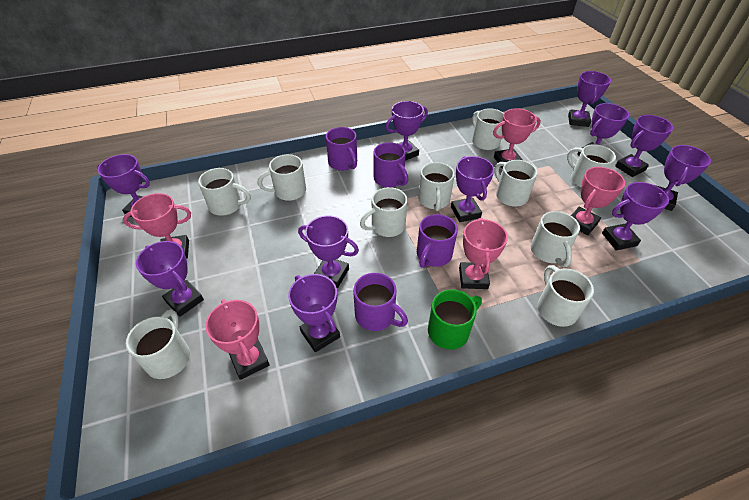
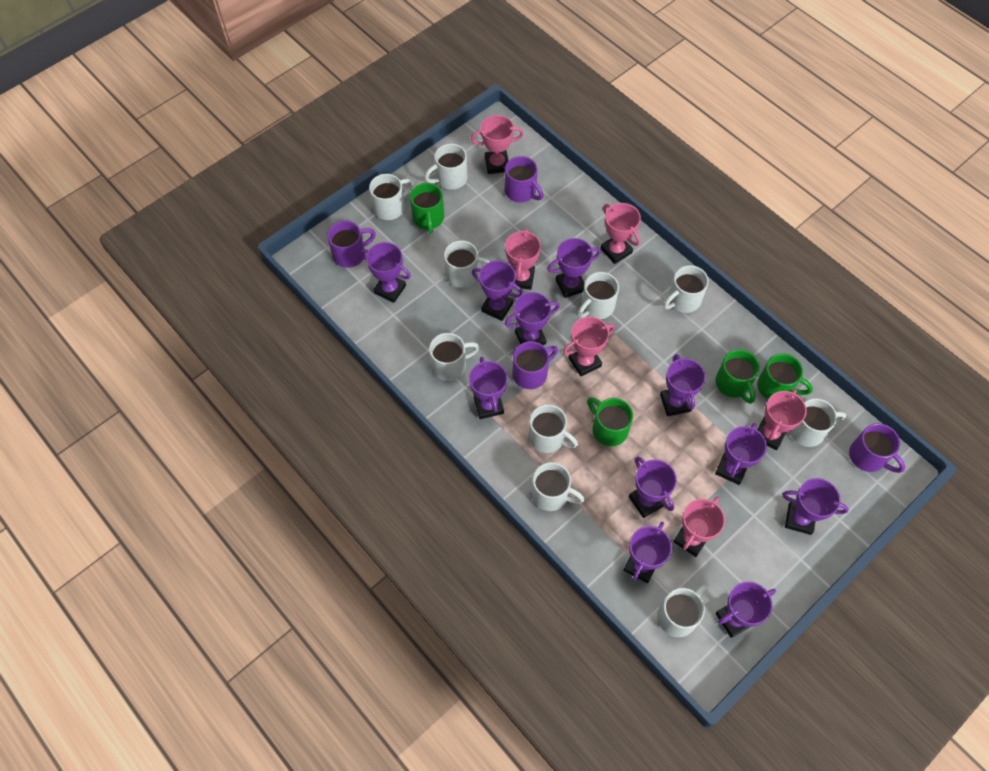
green mug: [428,289,482,350] = 1 -> [410,183,444,234] [587,397,633,446] [715,349,760,404] [757,353,813,399] = 4
pink trophy: [123,193,191,259] [205,299,270,380] [459,218,508,289] [493,108,541,169] [571,167,625,235] = 5 -> [471,115,524,174] [505,228,541,290] [563,316,615,376] [600,203,641,264] [673,496,725,557] [757,389,807,450] = 6

